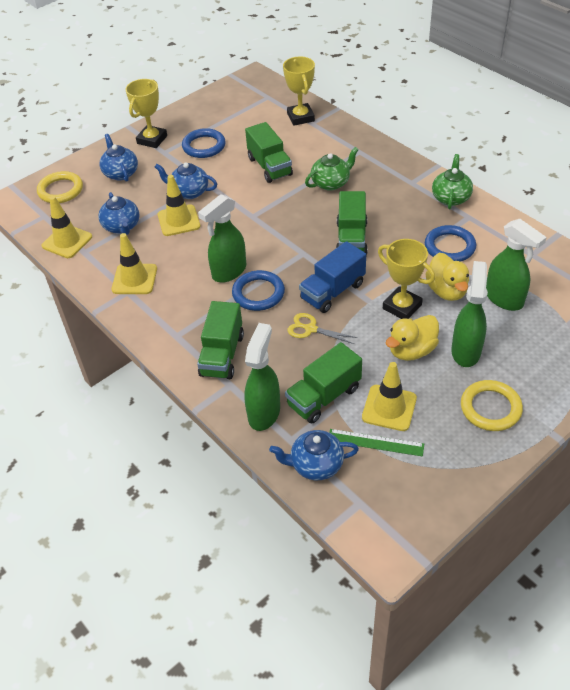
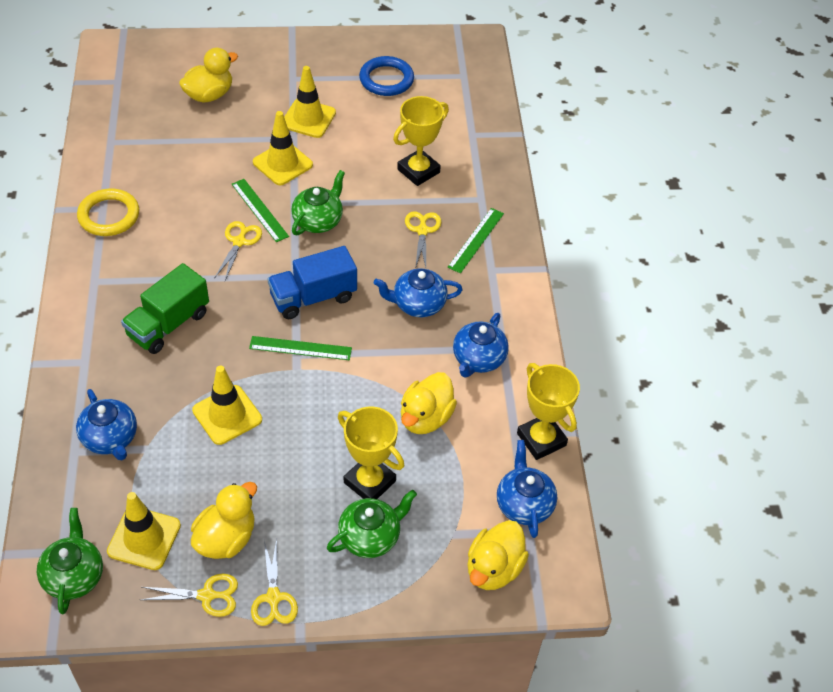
blue ring: [182,128,226,158] [232,270,285,311] [425,225,476,262] = 3 -> [359,56,414,96] = 1
green ruler: [329,429,424,457] = 1 -> [232,179,289,242] [249,336,352,360] [447,208,504,273] = 3
green spray bottle: [198,194,246,283] [244,323,280,431] [451,261,488,367] [486,219,547,311] = 4 -> none = 0
green teapot: [305,147,359,191] [432,154,473,209] = 2 -> [37,508,103,614] [291,170,345,235] [327,490,417,558] = 3
green truck: [197,301,244,379] [245,122,293,183] [285,342,362,424] [336,191,368,256] = 4 -> [121,263,209,354] = 1
yellow duck: [385,315,439,361] [425,253,469,301] = 2 -> [179,48,238,103] [191,482,257,559] [401,372,457,434] [467,520,529,590] = 4
yellow ring: [37,171,83,203] [461,380,523,431] = 2 -> [77,189,139,236] = 1
yellow scissors: [287,313,358,344] = 1 -> [141,574,238,617] [214,221,262,280] [251,539,298,626] [405,211,441,269] = 4

